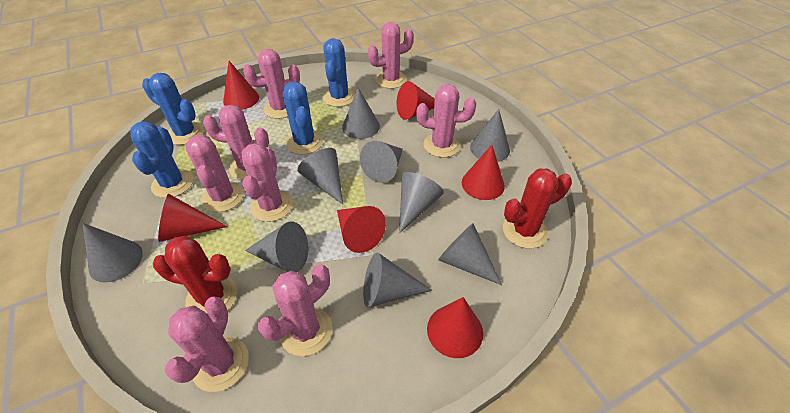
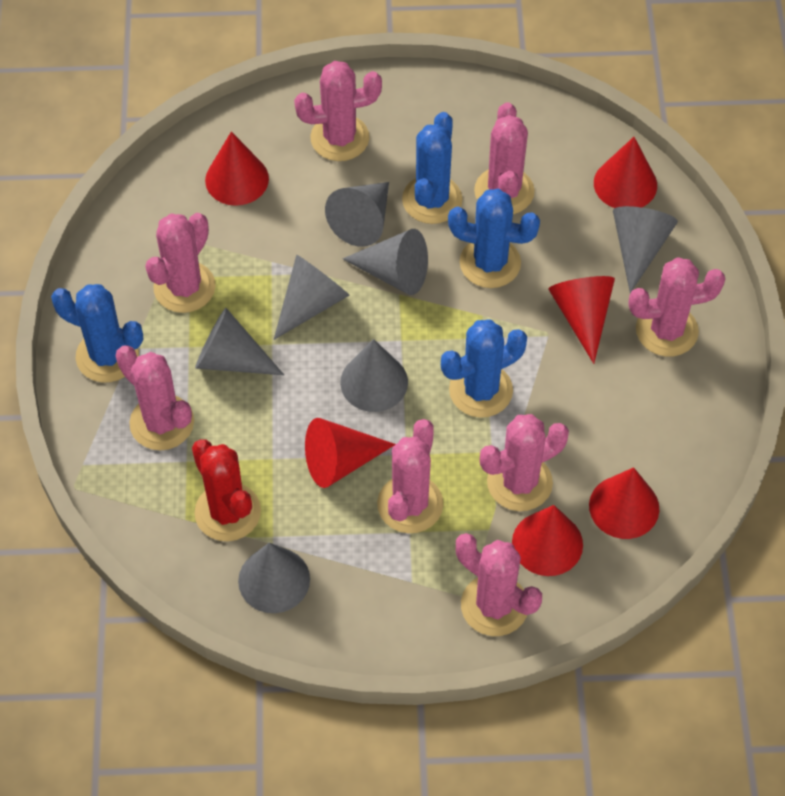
grey cone: [83,223,143,283] [245,221,309,272] [297,148,343,205] [342,88,380,139] [360,141,403,183] [363,253,432,307] [399,172,444,233] [438,223,502,285] [470,109,510,162] = 9 -> [195,308,284,375] [238,542,310,613] [274,255,350,340] [325,182,389,247] [340,339,408,412] [343,229,428,295] [613,206,678,293] = 7
red cactus: [153,236,237,314] [503,169,572,248] = 2 -> [192,439,261,541] = 1

